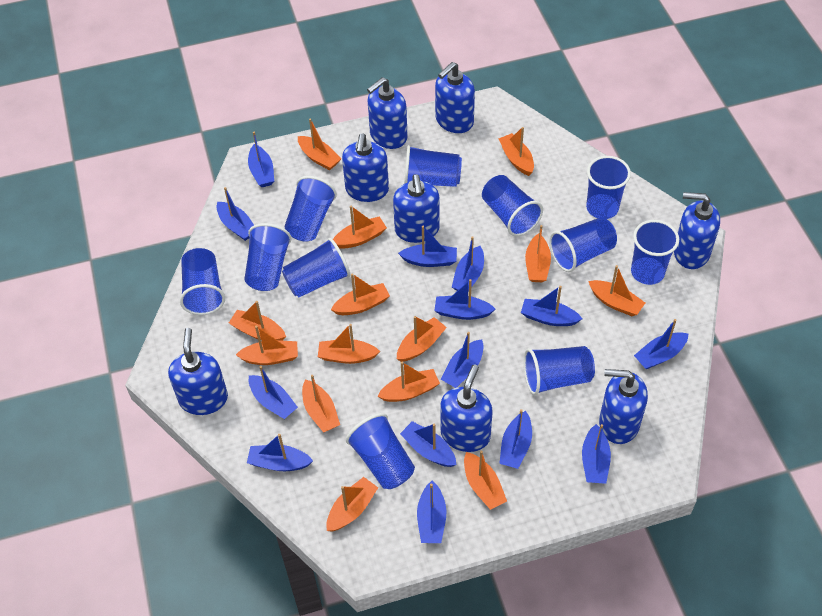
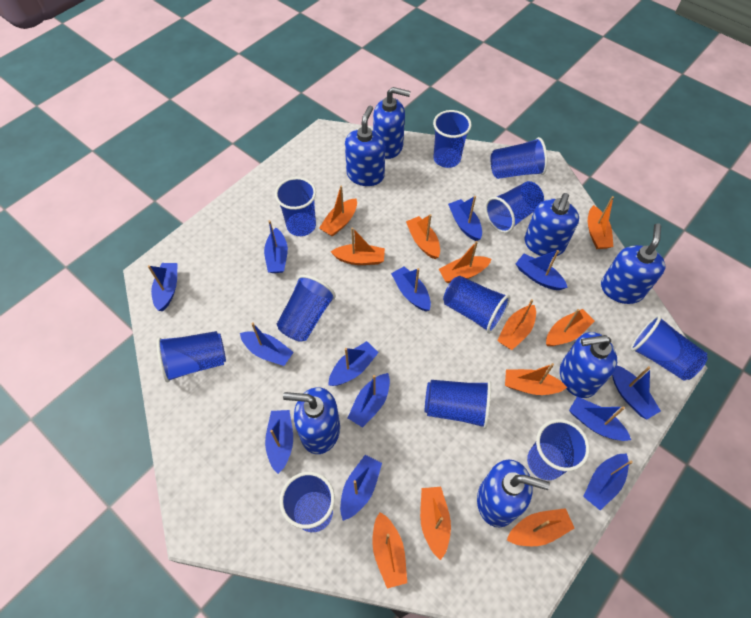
blue boat: [216,187,254,241] [247,434,313,471] [248,132,274,187] [249,366,298,419] [398,226,457,267] [400,421,457,467] [417,480,447,543] [434,279,495,320] [441,332,484,388] [452,236,484,292] [499,409,532,469] [521,286,582,326] [582,424,611,484] [634,319,688,369] = 14 -> [148,263,178,311] [240,323,294,366] [264,220,288,273] [265,410,293,474] [328,341,379,386] [340,455,382,521] [348,373,390,428] [391,266,431,311] [448,196,482,241] [515,250,568,290] [569,396,631,441] [583,453,633,510] [612,366,661,419] = 13
blue soap dispenser: [168,328,228,415] [342,133,389,202] [367,77,408,149] [393,174,440,243] [435,62,475,133] [440,364,493,452] [599,369,648,444] [674,192,720,269] = 8 -> [283,387,340,454] [345,106,385,186] [373,87,411,159] [477,460,550,527] [524,193,579,257] [560,332,617,398] [601,223,665,304] = 7
orange boat: [229,301,286,341] [236,326,298,365] [298,118,341,170] [302,375,340,433] [318,324,380,364] [326,477,378,531] [331,273,390,315] [333,206,387,249] [377,362,440,402] [397,316,447,362] [464,451,507,510] [498,127,534,176] [525,225,551,282] [588,265,645,316] = 14 -> [319,186,357,237] [331,227,385,265] [372,512,407,589] [406,214,440,259] [420,487,451,560] [439,241,492,283] [497,299,536,350] [505,363,567,395] [507,508,575,546] [546,309,594,346] [588,196,614,249] = 11

